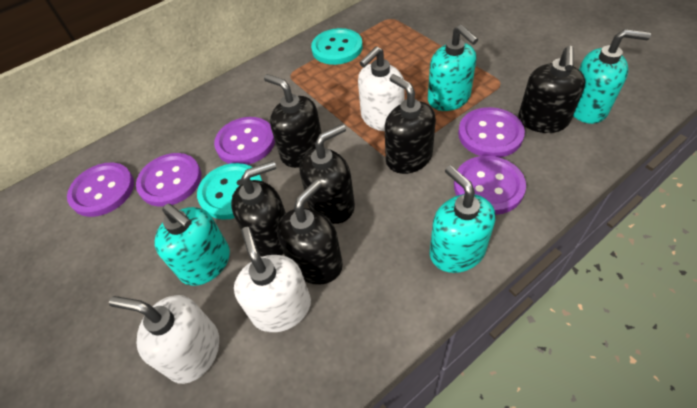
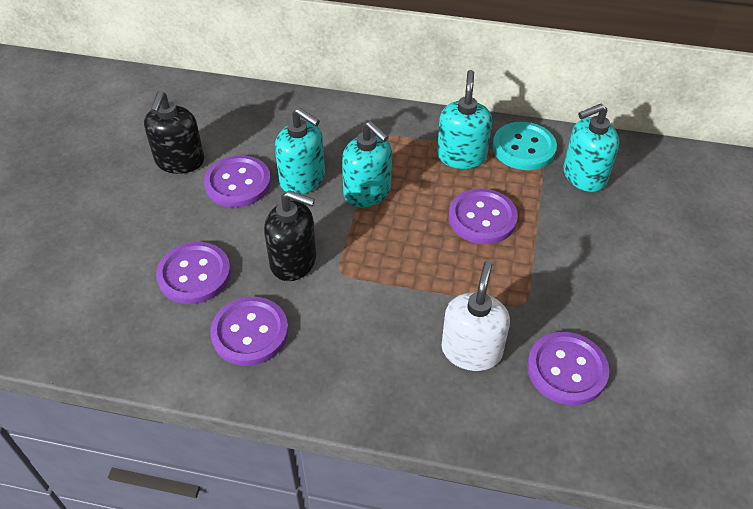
black soap dispenser: [231,161,286,257] [264,74,321,168] [277,180,343,285] [300,124,355,224] [385,74,436,174] [518,46,586,133] = 6 -> [144,91,204,174] [264,190,316,281] = 2
turquoise button: [197,163,262,220] [311,28,363,65] = 2 -> [492,122,557,170] = 1
white soap dispenser: [109,295,219,384] [234,227,311,332] [358,46,405,131] = 3 -> [442,261,510,371] = 1

